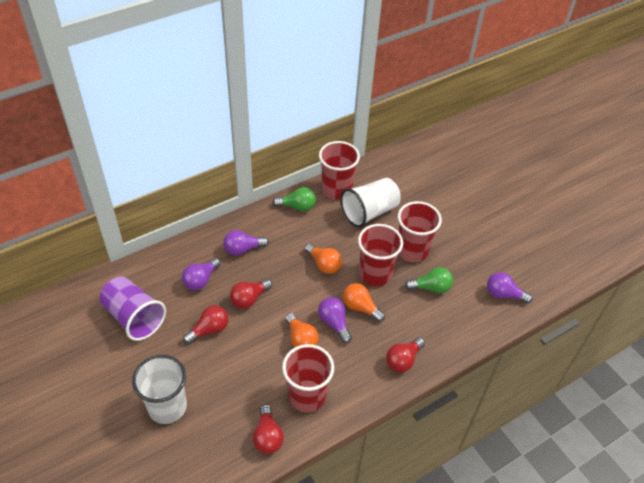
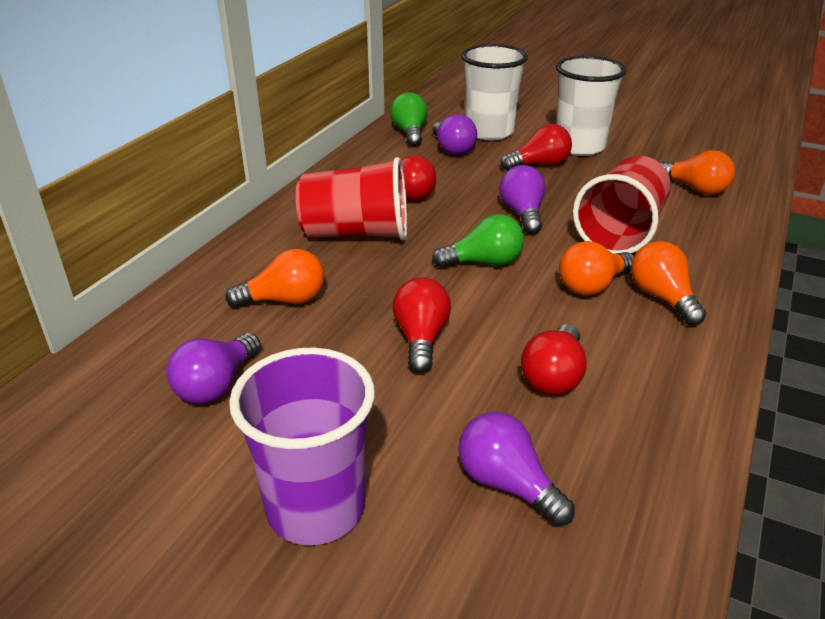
orange light bulb: [285,313,319,347] [305,244,342,274] [343,283,385,322] = 3 -> [225,249,324,308] [559,241,634,296] [631,241,706,326] [659,150,735,195] = 4
red cup: [282,344,334,413] [319,141,360,200] [358,224,403,286] [398,201,442,263] = 4 -> [296,157,407,240] [573,156,671,254] = 2

